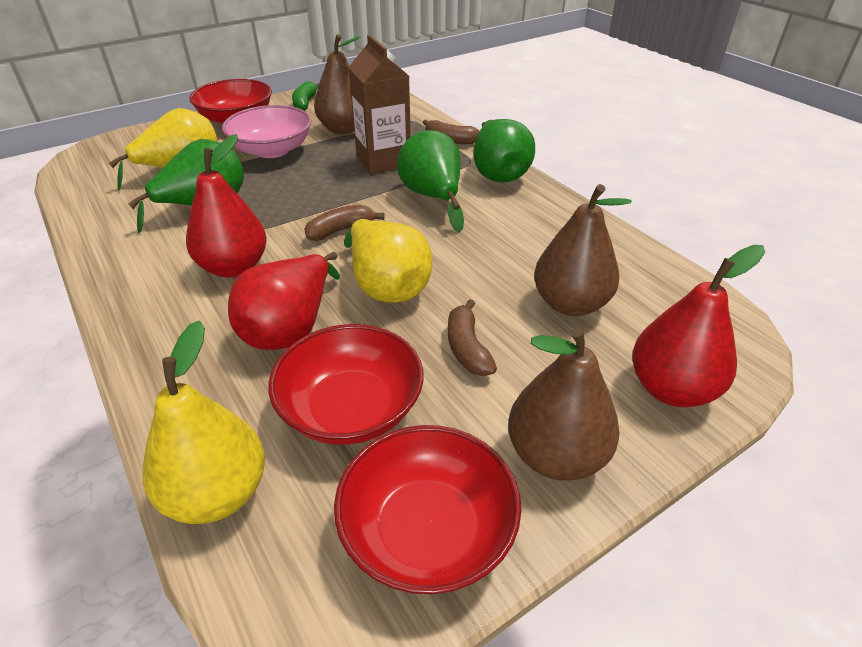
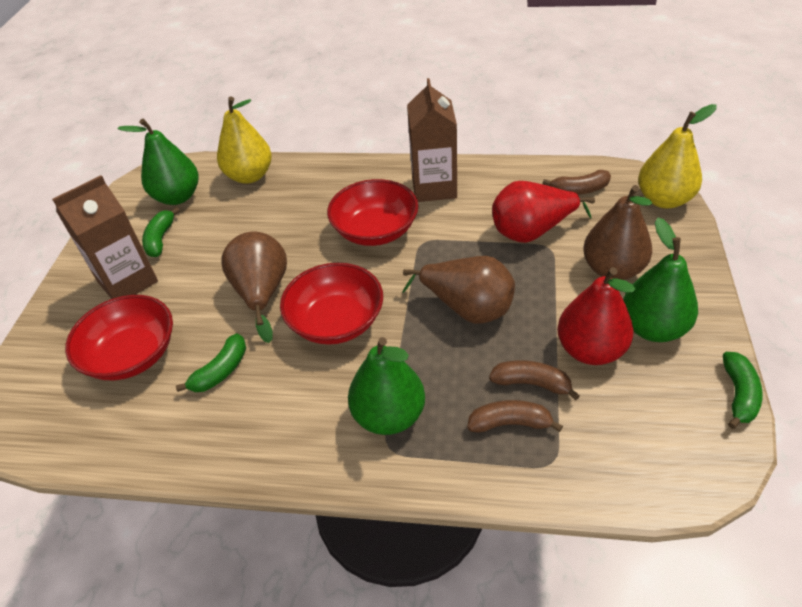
brown carton: [348,34,411,174] = 1 -> [52,175,158,299] [407,78,457,202] = 2
green banana: [292,81,319,110] = 1 -> [142,207,180,257] [176,333,246,392] [723,352,763,429] = 3
pink bowl: [222,105,312,158] = 1 -> none = 0
red pear: [186,134,267,278] [228,252,340,350] [632,245,765,407] = 3 -> [492,181,595,243] [557,267,635,365] = 2
yellow pear: [109,108,218,190] [143,321,265,524] [344,219,432,303] = 3 -> [217,96,272,184] [638,104,717,208] = 2

